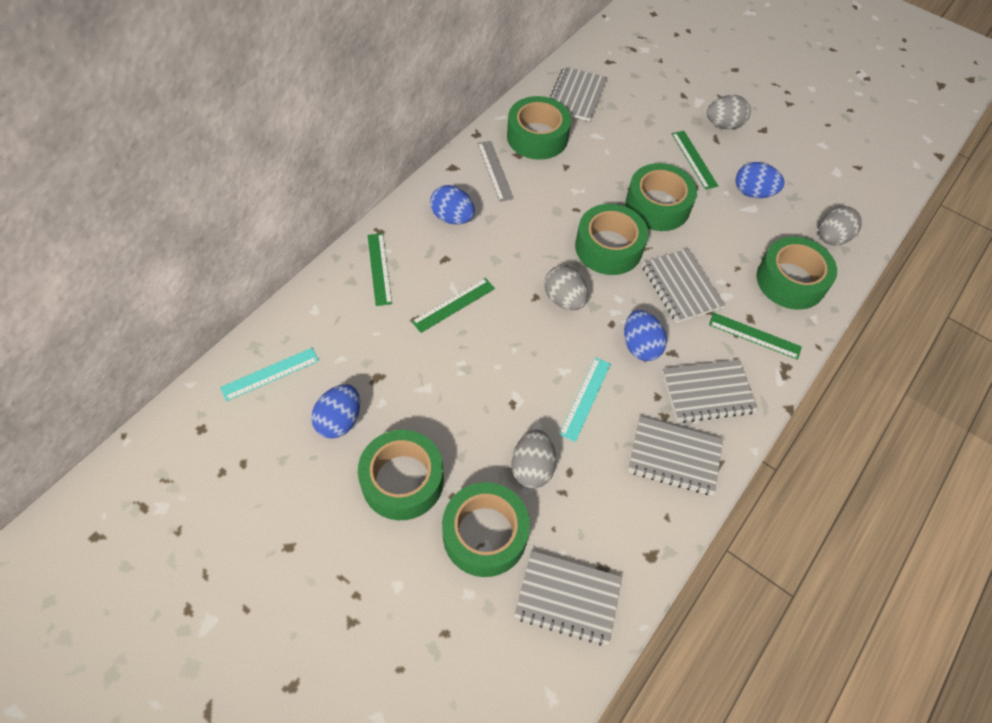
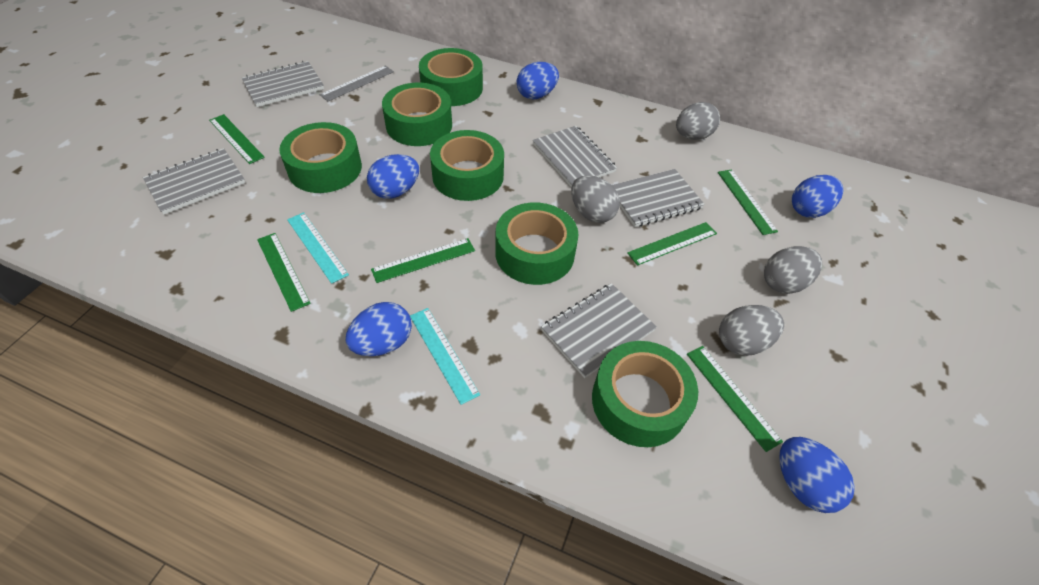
blue egg: [311,384,360,439] [430,185,475,224] [624,310,667,361] [736,162,785,198] = 4 -> [346,302,412,356] [367,154,419,199] [517,62,559,100] [779,437,855,513] [792,175,843,218] = 5
green ruler: [367,233,392,306] [411,278,495,333] [672,131,718,190] [709,313,802,360] = 4 -> [209,114,265,164] [257,233,311,312] [371,238,475,283] [627,222,717,266] [687,346,783,452] [718,169,778,235] = 6

